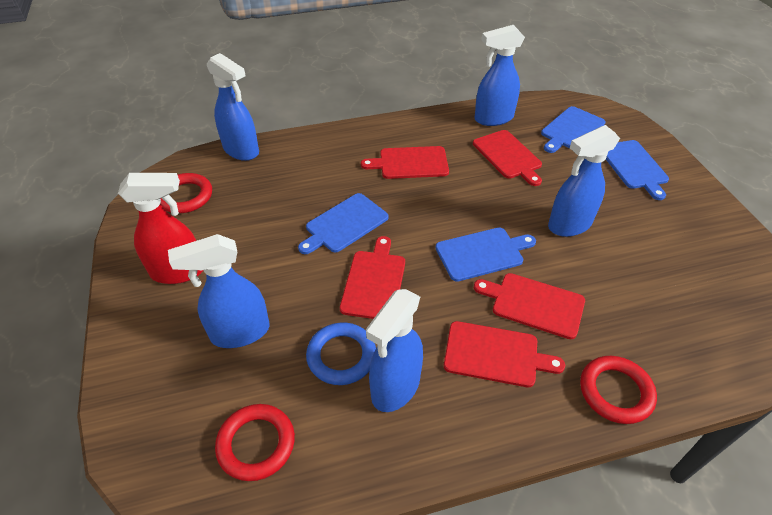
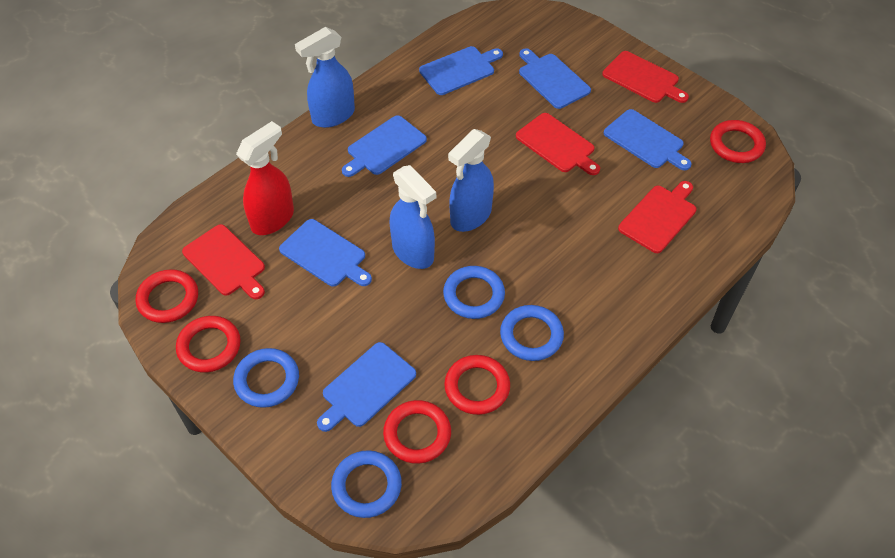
blue cutting board: [298,193,389,254] [435,227,536,282] [541,106,606,153] [606,140,669,200] = 4 -> [279,219,372,286] [317,342,416,432] [342,115,427,177] [419,46,503,95] [519,48,591,109] [604,109,692,170] = 6
blue ring: [306,322,376,385] = 1 -> [233,348,299,408] [331,450,402,518] [443,266,505,319] [500,305,564,361] = 4
blue spray bottle: [168,234,269,348] [207,53,259,161] [366,289,423,412] [474,25,525,126] [548,125,620,237] = 5 -> [295,27,355,128] [390,165,436,269] [448,129,494,232] = 3
red cutting board: [340,236,405,319] [361,146,449,179] [444,321,565,387] [473,130,542,186] [474,273,585,339] = 5 -> [182,224,265,299] [516,113,600,175] [602,51,689,103] [618,181,696,253] = 4
red ring: [160,173,212,213] [215,404,295,481] [580,356,657,424] = 3 -> [136,269,198,323] [176,316,241,372] [383,400,451,464] [444,355,510,415] [710,120,766,163] = 5

